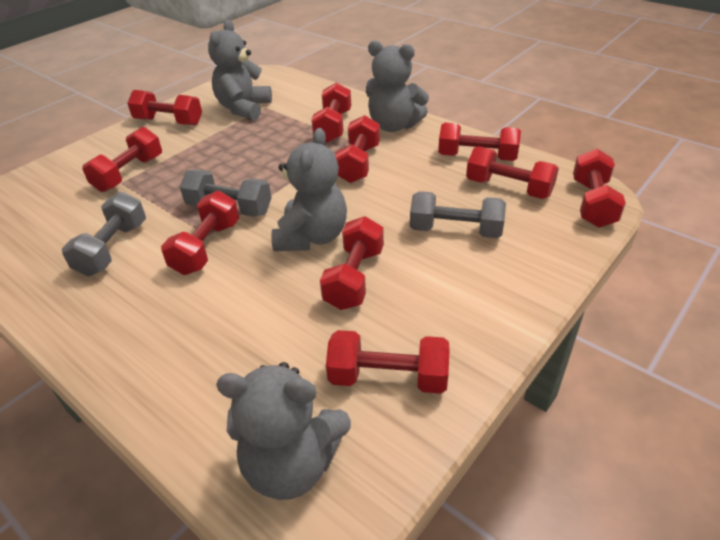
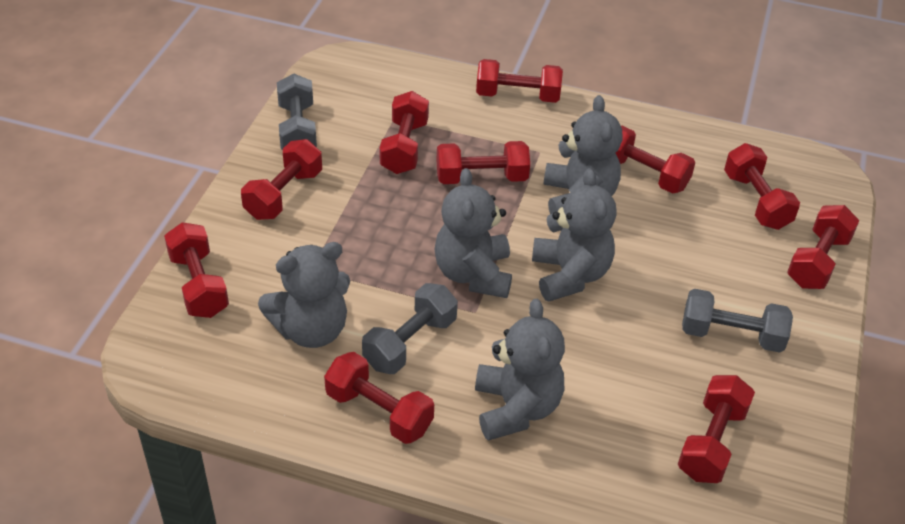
grey teddy bear: [208,20,272,120] [216,362,351,500] [271,128,347,251] [366,40,429,132] = 4 -> [258,242,350,348] [434,168,512,298] [475,299,565,441] [532,168,617,302] [543,95,623,214] = 5

